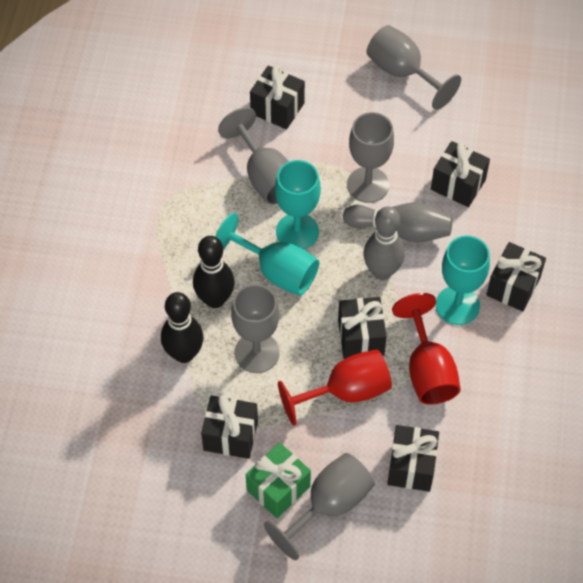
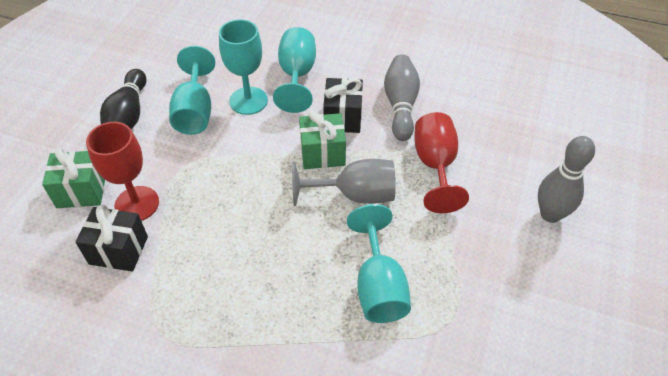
black bowling pin: [161,292,203,363] [193,236,235,308] = 2 -> [100,69,146,129] = 1
black gift: [201,395,258,459] [250,65,305,130] [338,297,387,359] [387,425,439,492] [431,141,490,207] [486,242,546,311] = 6 -> [75,204,148,272] [323,78,363,133] = 2
green gift: [246,442,311,518] = 1 -> [42,148,105,208] [299,110,346,169] = 2
grey goblet: [218,107,289,205] [231,284,280,373] [264,453,375,560] [347,112,394,203] [367,25,461,110] = 5 -> [292,159,396,206] = 1
turquoise goblet: [215,213,319,296] [275,160,321,249] [436,235,490,325] = 3 -> [169,46,215,135] [219,19,268,115] [273,27,316,113] [347,204,411,323] = 4

